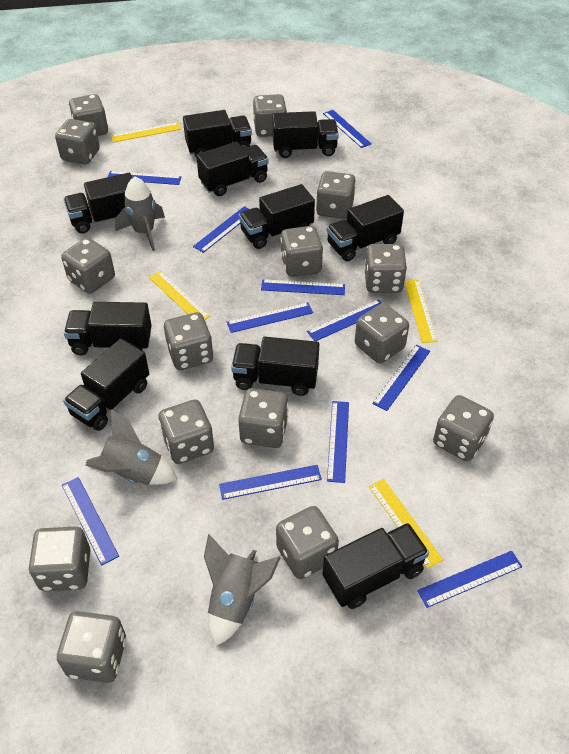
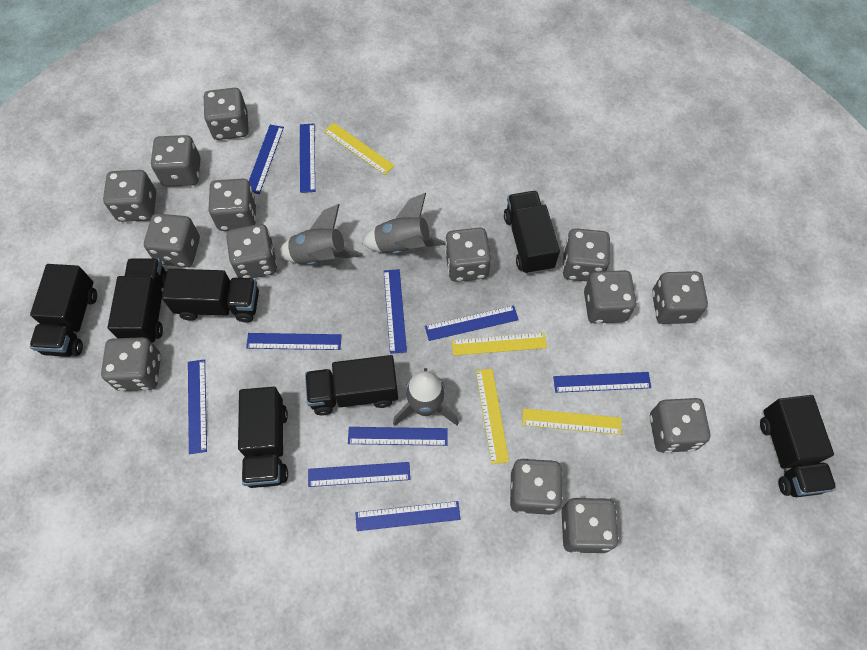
black truck: [63,338,149,431] [64,173,132,233] [64,302,152,355] [183,110,252,158] [196,142,269,196] [231,337,319,396] [239,184,315,249] [272,111,339,158] [322,523,429,609] [327,195,404,261] = 10 -> [30,264,97,357] [108,258,167,343] [162,269,259,323] [238,387,288,488] [305,355,398,416] [504,191,560,274] [760,395,836,497] = 7
blue ruler: [62,477,119,565] [108,171,182,185] [193,206,249,253] [219,465,322,500] [227,302,313,333] [261,279,345,295] [307,299,382,341] [323,110,372,148] [327,401,349,483] [372,345,430,411] [417,551,522,608] = 11 -> [188,359,207,454] [246,333,342,350] [249,125,284,194] [300,124,315,193] [308,462,410,487] [348,427,448,446] [355,501,460,531] [384,269,407,354] [425,305,519,341] [553,372,651,393] = 10
grey dice: [29,526,90,591] [55,119,100,164] [57,611,126,683] [61,238,115,294] [69,94,108,136] [159,399,214,464] [164,312,213,370] [238,388,288,448] [253,94,287,137] [276,506,339,579] [280,226,323,277] [316,171,356,219] [355,303,409,364] [364,244,407,293] [433,395,494,462] = 15 -> [101,337,161,391] [103,170,156,222] [144,214,200,267] [151,135,200,187] [203,88,249,140] [208,179,256,231] [226,224,277,278] [445,228,491,282] [510,458,562,515] [562,228,610,281] [562,498,618,553] [584,270,636,323] [650,398,710,453] [652,271,708,324] = 14

